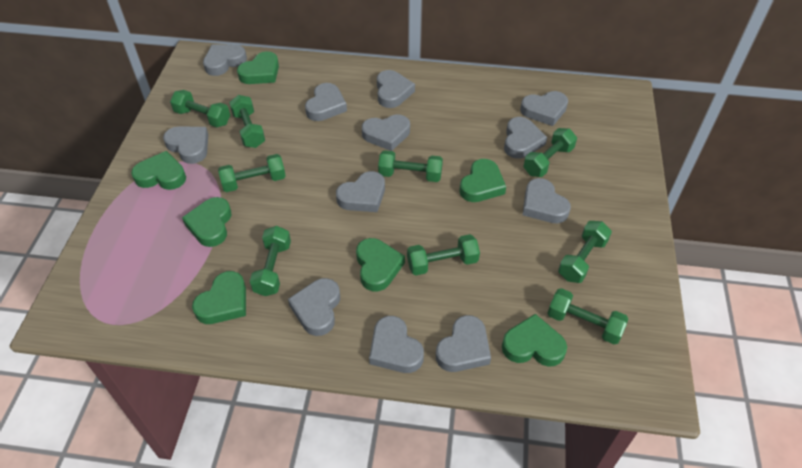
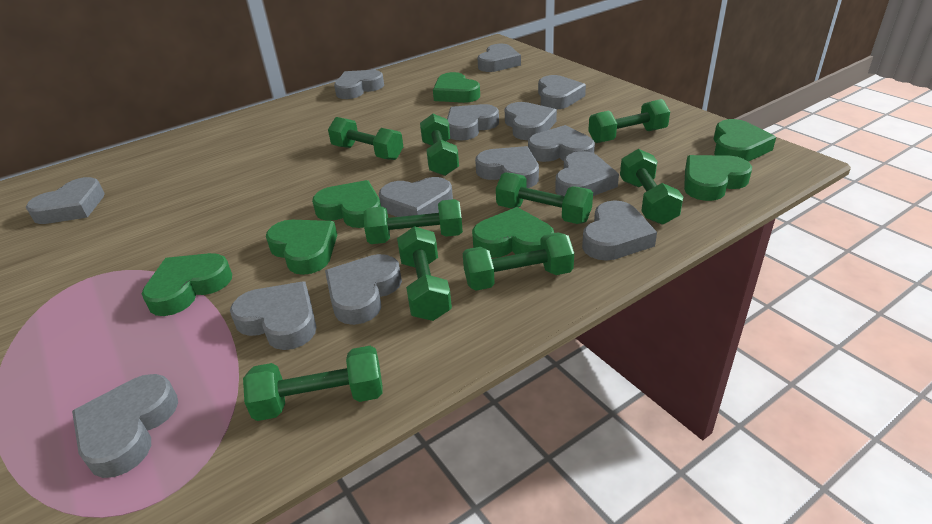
grey heart: [163,126,208,164] [203,44,247,76] [288,278,340,336] [305,83,347,121] [336,171,385,212] [362,115,410,151] [369,316,424,373] [377,70,415,108] [436,315,491,372] [504,117,547,159] [520,91,568,126] [523,178,571,223] = 12 -> [26,177,105,224] [72,374,178,478] [230,281,316,350] [325,254,402,325] [334,70,384,99] [379,177,453,217] [447,104,499,141] [475,146,539,188] [478,44,521,72] [505,102,557,140] [528,125,595,162] [538,75,586,110] [555,151,619,196] [582,200,657,261] = 14

